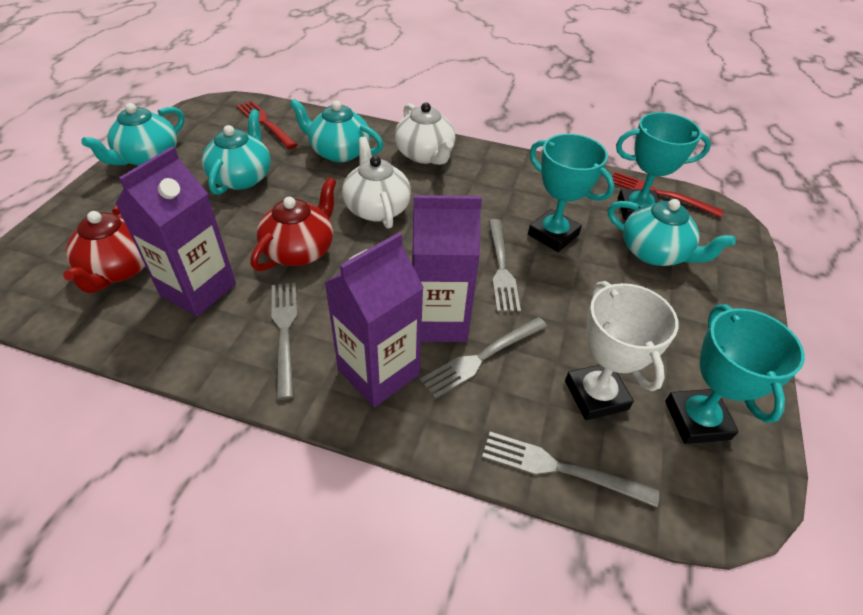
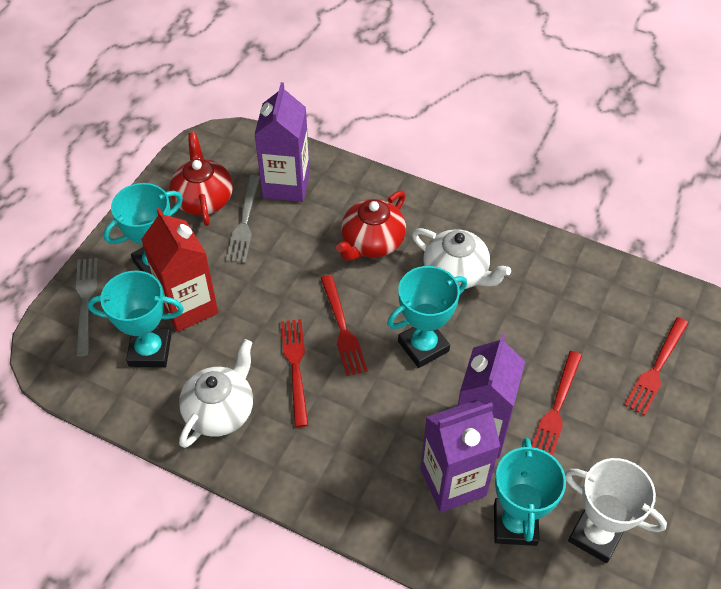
grey fork: [271,283,297,400] [419,317,548,399] [482,432,659,507] [489,219,521,312] = 4 -> [76,258,98,356] [226,175,260,263] = 2
red carton: none = 0 -> [141,208,219,332] = 1
red fork: [237,101,297,149] [612,172,724,218] = 2 -> [281,319,308,427] [321,275,368,376] [531,351,582,456] [625,317,688,416] = 4
turquoise teapot: [81,103,184,166] [202,109,271,195] [290,99,384,162] [608,199,736,266] = 4 -> none = 0
turquoise trophy: [528,134,615,252] [616,112,711,220] [665,304,805,444] = 3 -> [88,271,184,367] [103,183,183,275] [387,266,467,368] [494,438,566,546] = 4

